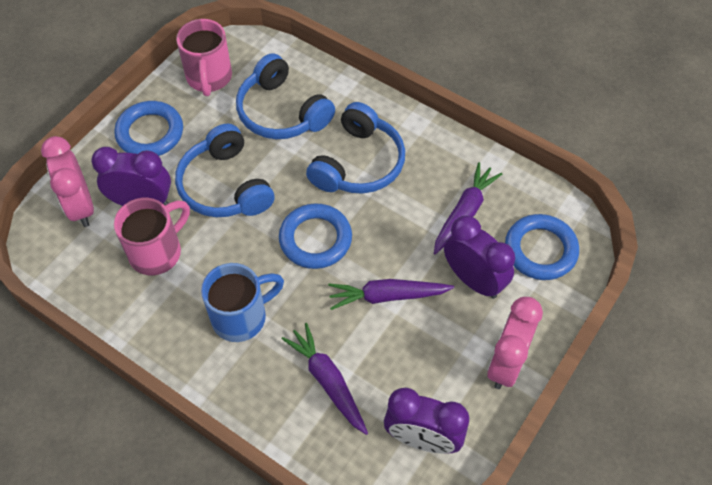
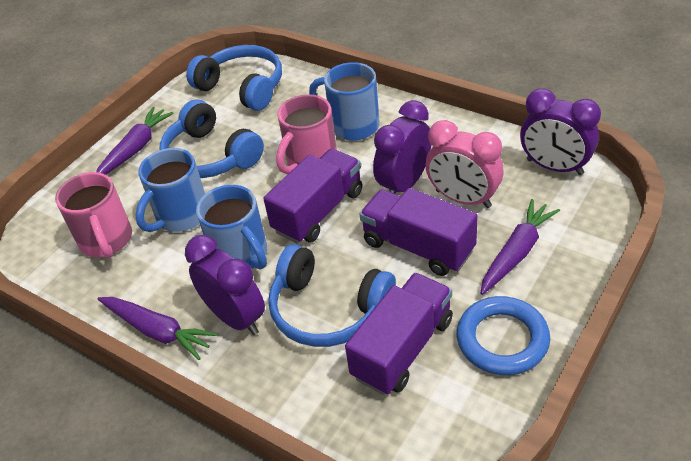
blue mug: [201,263,284,342] = 1 -> [135,148,205,232] [196,185,267,270] [309,62,380,141] = 3
blue ring: [114,101,183,156] [279,203,352,269] [505,214,579,280] = 3 -> [457,296,550,375] = 1
pink clock: [41,136,94,227] [487,297,543,389] = 2 -> [425,120,503,208] = 1
purple truck: none = 0 -> [263,149,362,244] [345,273,453,395] [360,188,478,276] = 3

